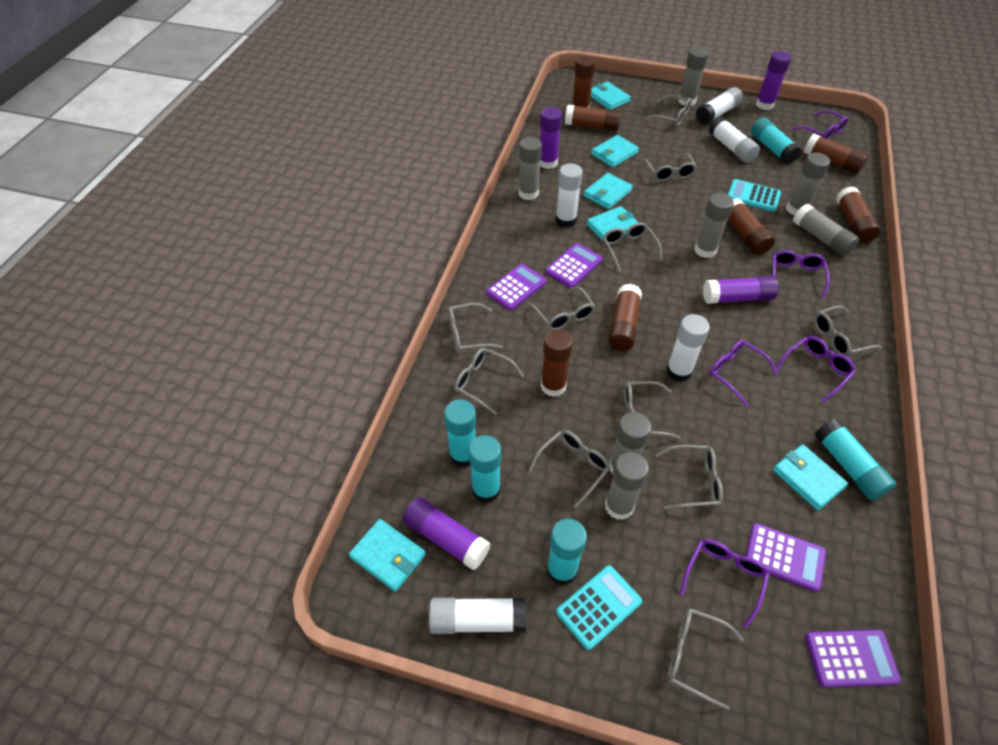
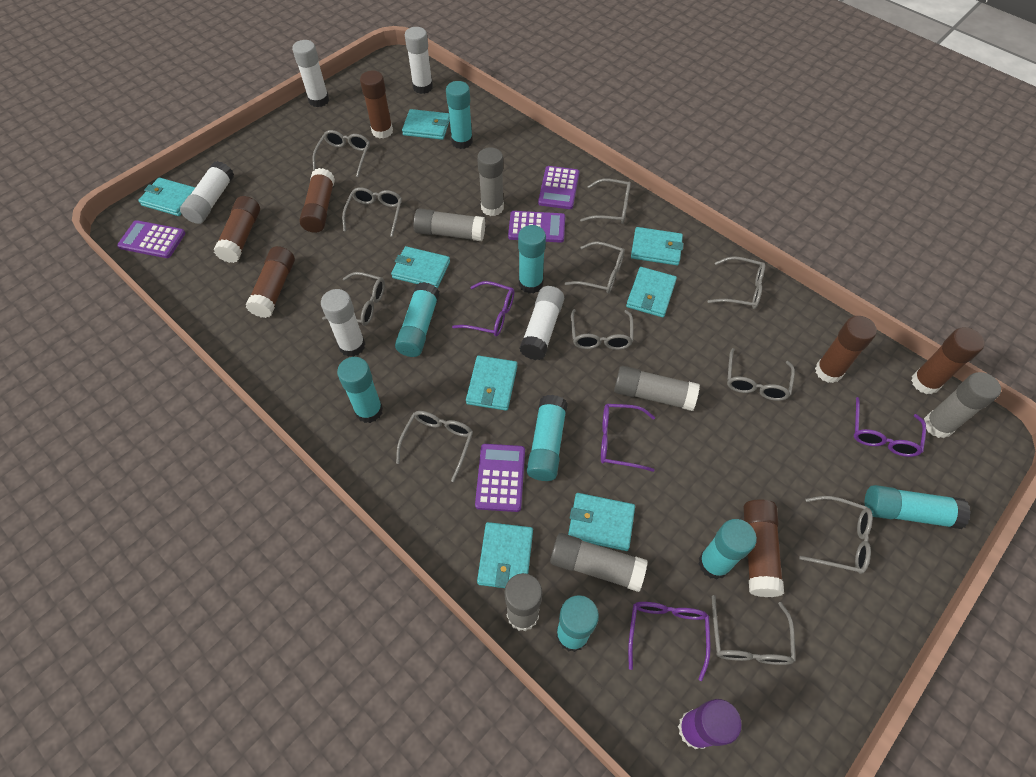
grey glue stick: [519,137,542,200] [605,452,649,520] [609,412,651,475] [678,47,709,106] [694,193,734,258] [786,152,830,215] [793,204,859,256] = 7 -> [413,208,485,241] [477,147,504,216] [505,573,542,631] [550,533,648,592] [614,366,700,411] [924,372,1001,438] = 6
purple glasses: [680,539,770,628] [709,339,778,406] [772,250,830,299] [776,336,856,403] [792,110,849,140] = 5 -> [452,281,514,336] [601,404,655,472] [628,602,711,681] [854,397,926,457] = 4
purple glue stick: [403,497,491,570] [540,107,562,169] [703,276,778,304] [756,51,791,110] = 4 -> [678,699,742,749] = 1
turquoise calculator: [556,565,642,650] [728,179,781,212] = 2 -> none = 0
turquoise glue stick: [444,399,476,467] [469,435,501,503] [547,519,587,585] [751,118,802,164] [815,418,896,501] = 5 -> [337,357,383,423] [395,282,440,357] [446,81,473,149] [518,225,546,293] [527,395,568,481] [556,595,599,652] [699,519,757,580] [865,485,971,529] = 8
turquoise wallet: [349,519,426,592] [584,173,633,209] [587,206,639,241] [591,81,631,110] [591,135,639,168] [773,444,848,510] = 6 -> [138,177,195,216] [391,246,450,289] [402,109,450,140] [466,356,517,411] [477,522,533,588] [568,493,635,551] [626,267,677,317] [631,227,684,265] = 8

